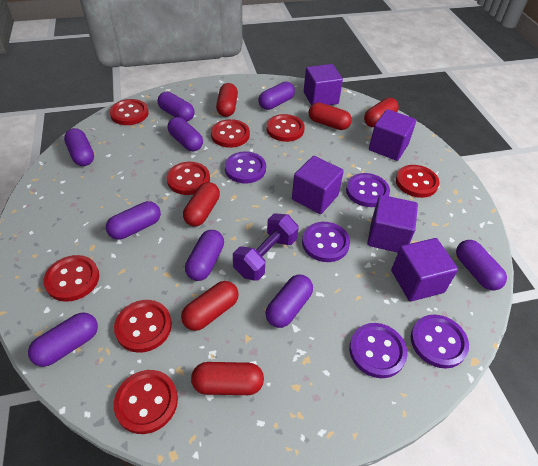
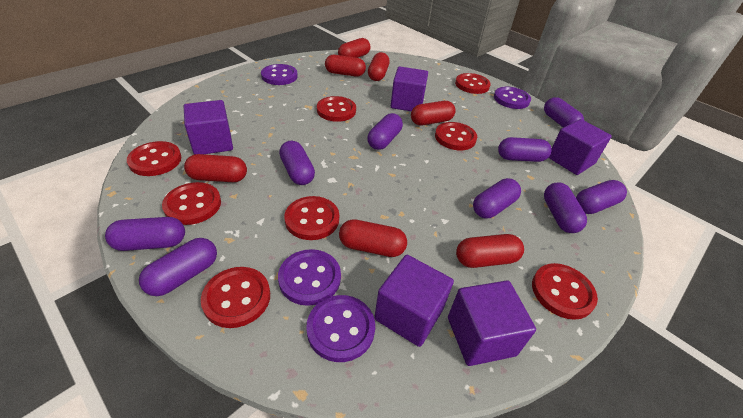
purple button: [225,151,266,183] [302,222,350,262] [346,173,390,207] [349,323,407,378] [411,314,469,368] = 5 -> [261,64,298,85] [278,249,341,306] [306,295,375,362] [494,87,531,109] = 4
purple dumbbell: [233,213,299,281] = 1 -> none = 0
red capsule: [181,281,239,331] [183,182,220,226] [191,362,264,395] [216,83,238,117] [309,102,352,130] [364,98,399,127] = 6 -> [184,154,247,182] [325,55,366,77] [338,38,370,58] [339,219,407,257] [368,52,390,81] [411,101,456,125] [456,234,524,268] = 7

